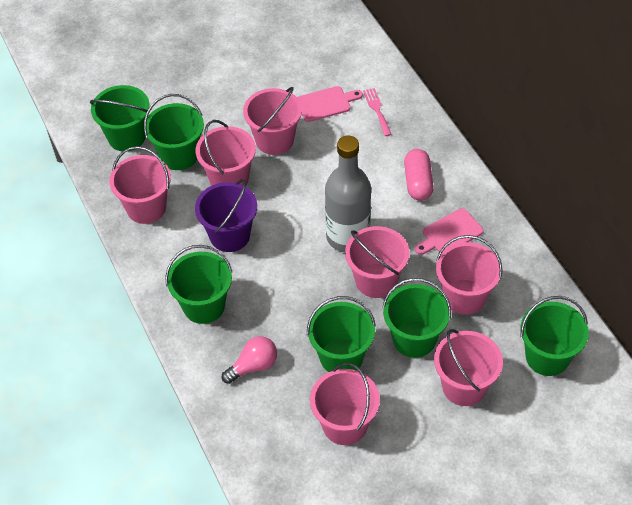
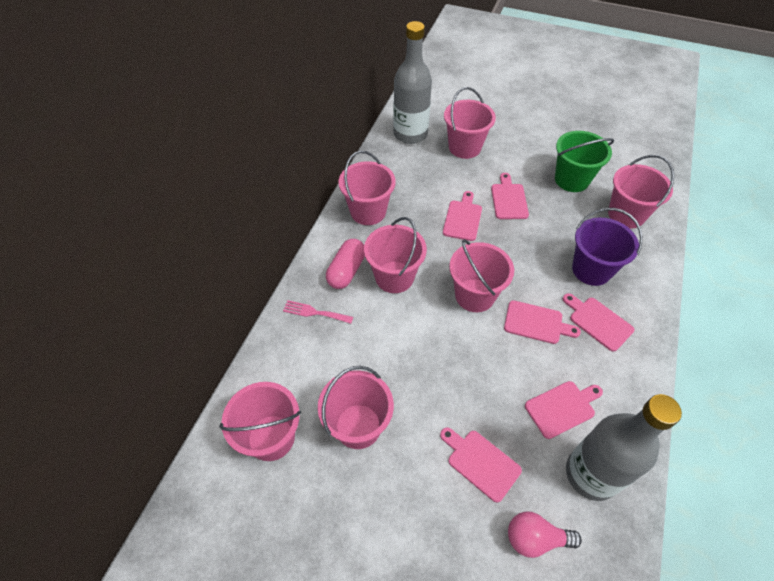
green bucket: [90,85,150,151] [144,94,204,170] [165,245,232,324] [307,296,376,372] [382,278,451,358] [520,296,589,376] = 6 -> [555,131,614,192] = 1
grey bottle: [325,135,371,252] = 1 -> [393,21,432,144] [566,394,682,501] = 2
pink cutting board: [297,86,363,122] [415,208,484,255] = 2 -> [440,427,522,503] [443,191,482,241] [491,173,529,219] [504,300,581,344] [525,381,603,439] [563,293,634,352] = 6

